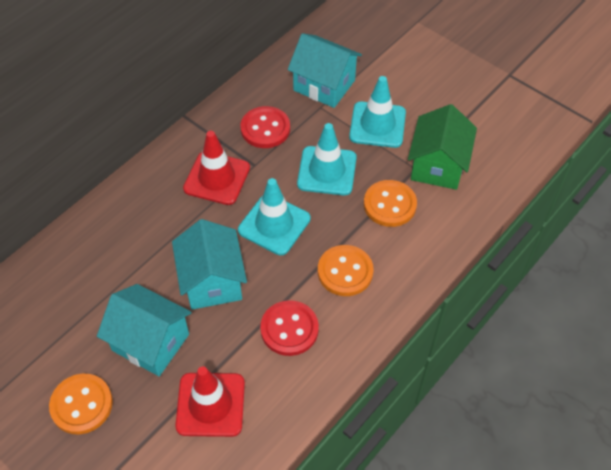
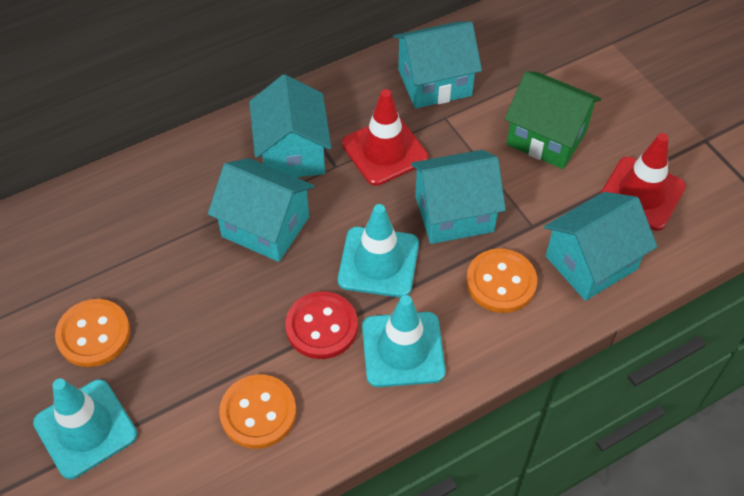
red button: [240,106,290,148] [260,300,319,356] = 2 -> [286,291,358,359] = 1
turquoise house: [97,284,192,376] [172,219,247,310] [288,33,362,108] = 3 -> [208,158,314,262] [249,74,331,177] [393,22,482,109] [411,150,506,244] [544,192,657,301] = 5

